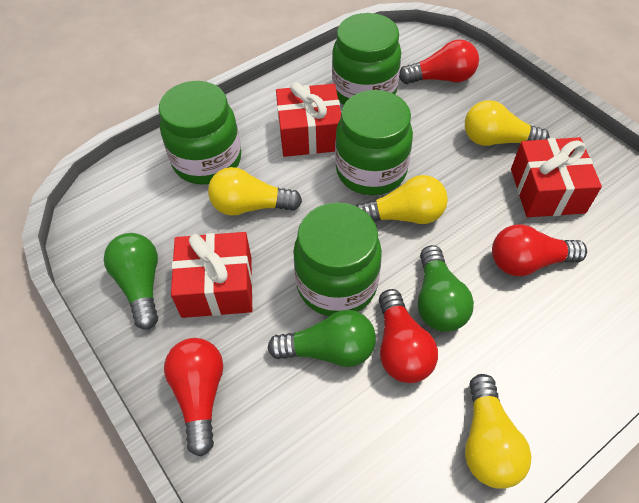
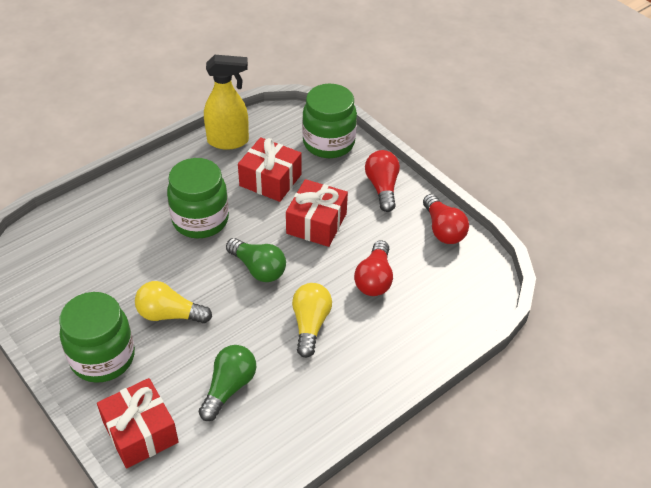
green jar: [159,81,241,185] [293,202,382,316] [332,13,401,105] [335,90,413,195] = 4 -> [59,292,135,383] [167,158,229,238] [302,84,357,158] = 3
green light bulb: [104,233,158,330] [268,310,376,367] [418,245,474,332] = 3 -> [199,345,256,421] [226,238,286,282] = 2
red light bulb: [164,338,223,457] [379,289,438,383] [399,39,479,84] [492,224,587,276] = 4 -> [354,240,393,296] [365,150,400,212] [423,194,469,244] = 3
yellow light bulb: [208,167,302,216] [356,175,448,224] [465,100,550,146] [465,374,532,489] = 4 -> [135,281,212,324] [292,283,332,358] = 2
yellow spray bottle: none = 0 -> [204,55,249,150] = 1

